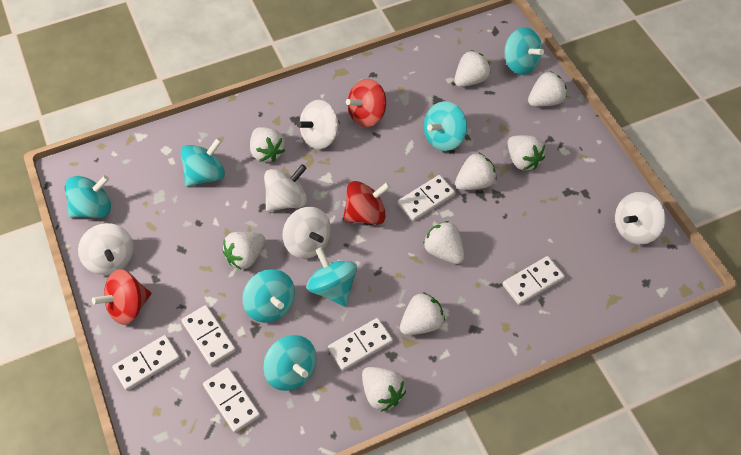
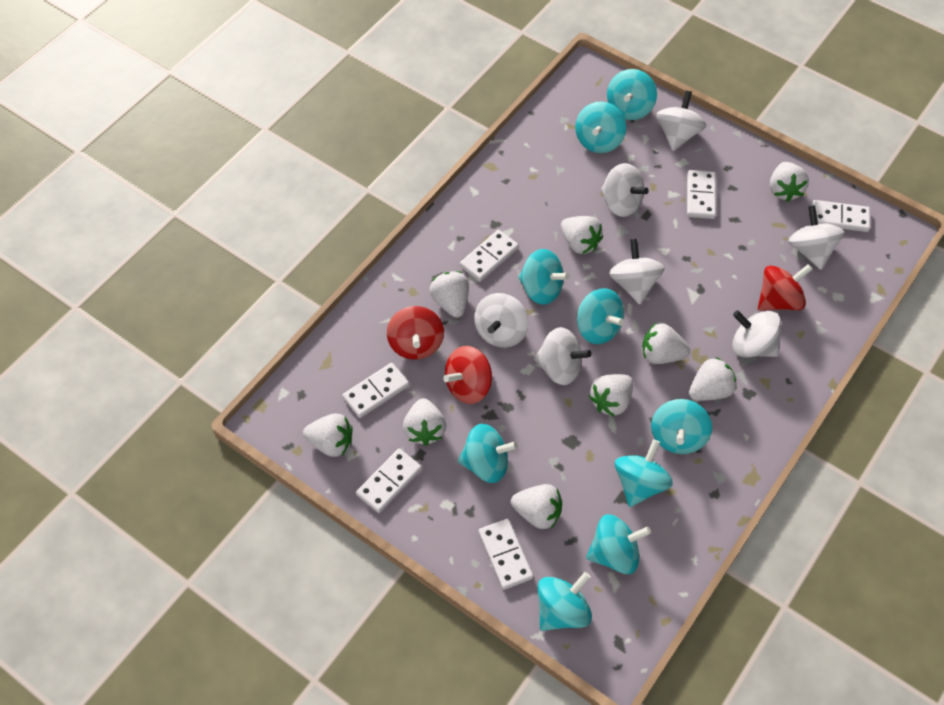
turquoise spinning top: [65,175,111,218] [180,138,225,187] [243,269,295,323] [263,335,317,391] [307,247,357,307] [424,101,467,151] [504,27,544,75] = 7 -> [458,424,518,483] [518,249,570,305] [537,572,592,631] [575,101,626,153] [577,288,624,344] [586,514,651,574] [607,69,657,120] [615,439,673,507] [651,399,712,454] = 9
white spinning top: [78,223,134,275] [264,164,307,212] [283,207,331,259] [297,100,339,149] [615,192,666,245] = 5 -> [474,293,529,348] [534,327,591,385] [601,163,649,217] [609,239,665,304] [656,91,706,151] [732,310,781,358] [788,205,845,270] = 7

